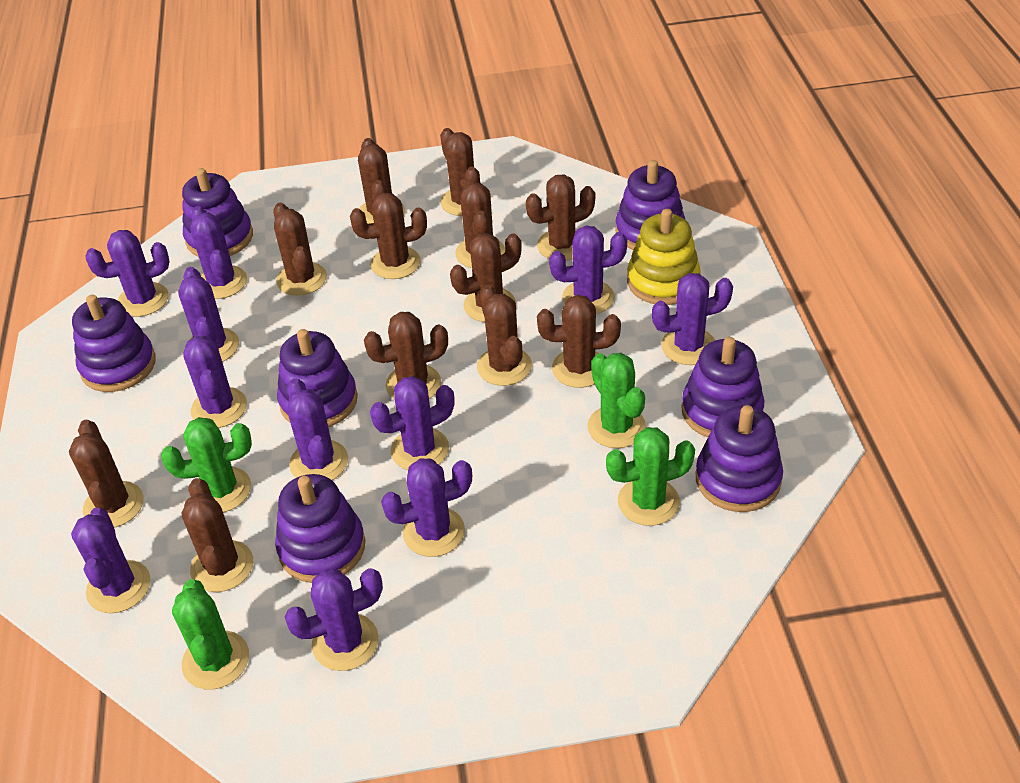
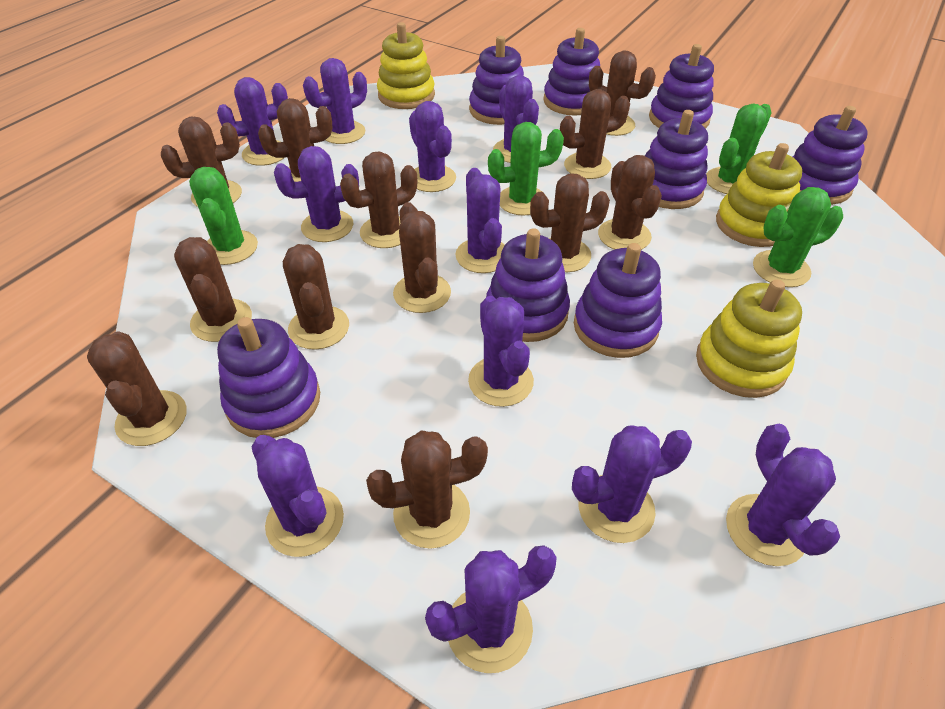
purple stacking toy: [72,295,156,392] [182,168,253,257] [275,474,365,583] [277,329,358,427] [615,160,685,250] [681,337,765,437] [696,405,783,512] = 7 -> [217,317,320,438] [469,36,524,125] [486,228,570,342] [543,28,600,116] [574,243,662,358] [645,110,708,209] [649,44,714,129] [792,106,868,205] = 8
yellow stacking toy: [627,209,701,305] = 1 -> [377,22,435,109] [696,279,802,398] [716,143,802,247] = 3

